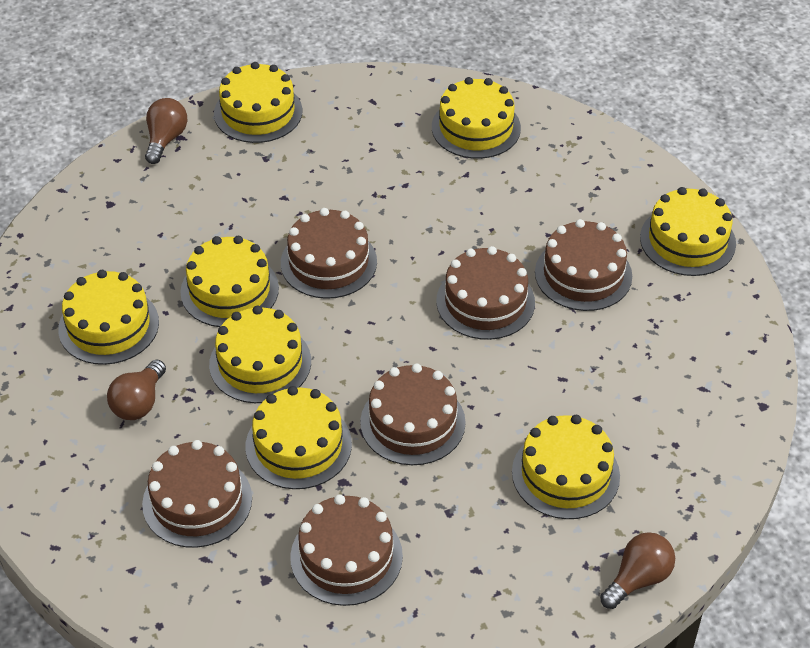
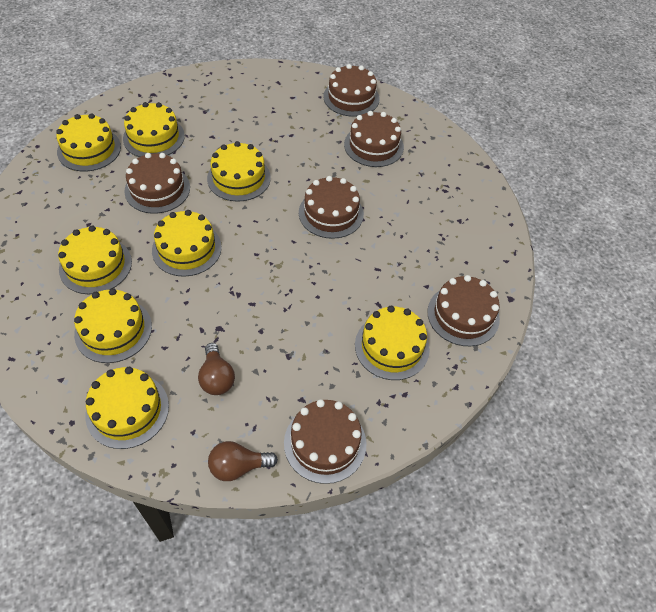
brown light bulb: [107,359,166,420] [145,98,187,164] [600,532,675,609] = 3 -> [198,343,235,395] [208,441,278,481] = 2

